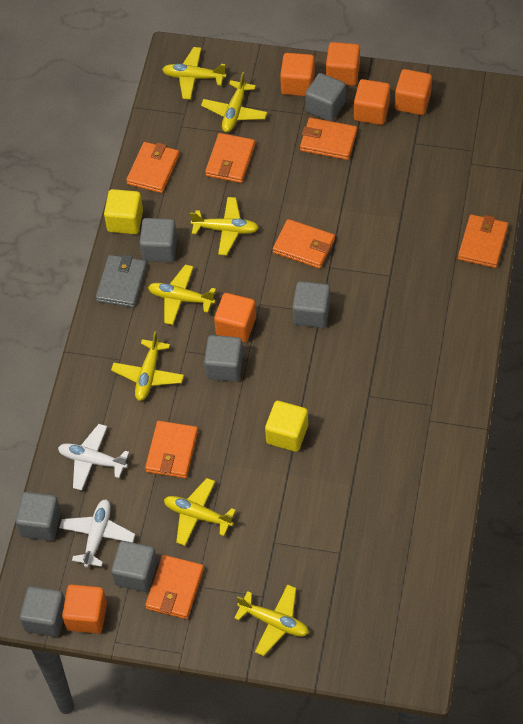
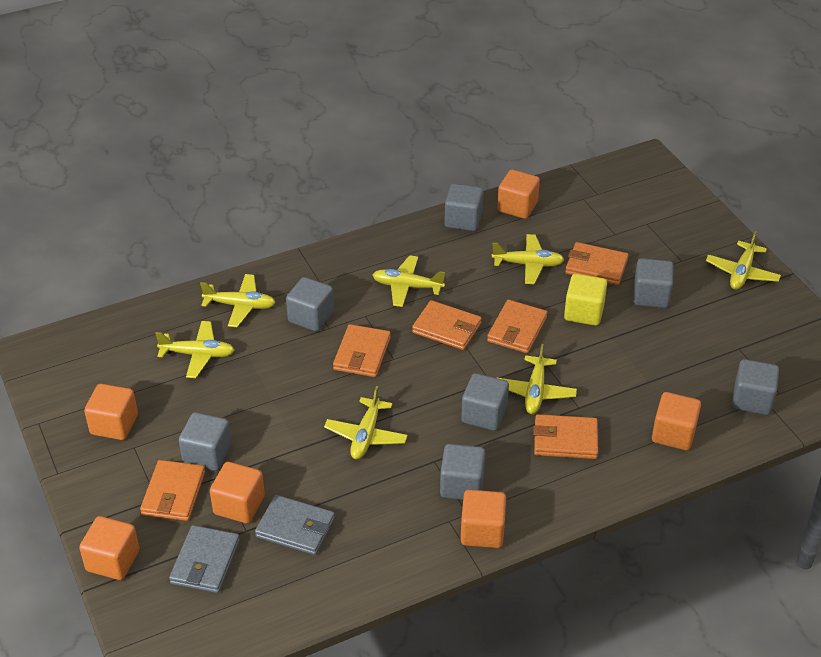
grey wallet: [96,255,147,308] = 1 -> [169,525,240,593] [255,495,335,555] = 2
orange wallet: [126,142,179,193] [145,421,198,478] [145,555,204,619] [205,133,255,183] [273,219,335,269] [300,117,357,160] [458,214,508,268] = 7 -> [140,460,205,521] [333,324,391,377] [412,300,482,350] [487,300,547,353] [533,414,598,459] [565,242,628,285] = 6
white plane: [58,424,129,490] [59,499,135,567] = 2 -> none = 0
yellow cube: [104,189,143,234] [265,401,308,452] = 2 -> [564,274,607,326] = 1

